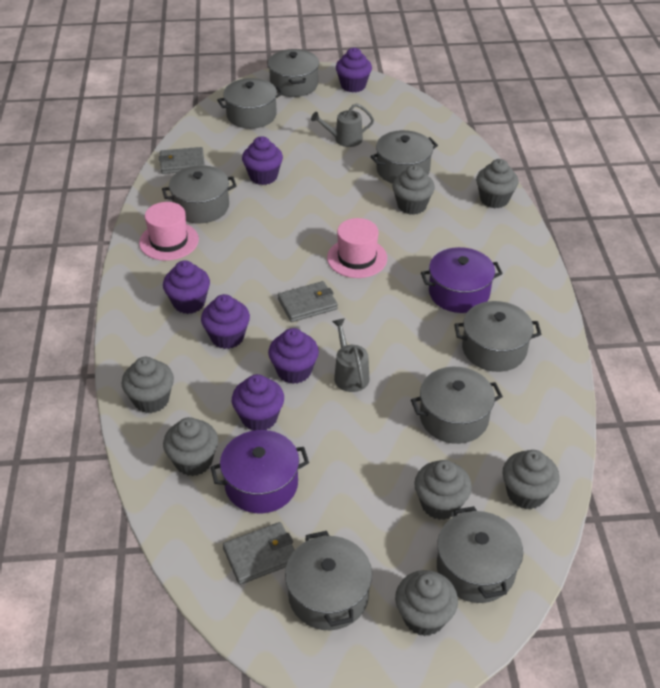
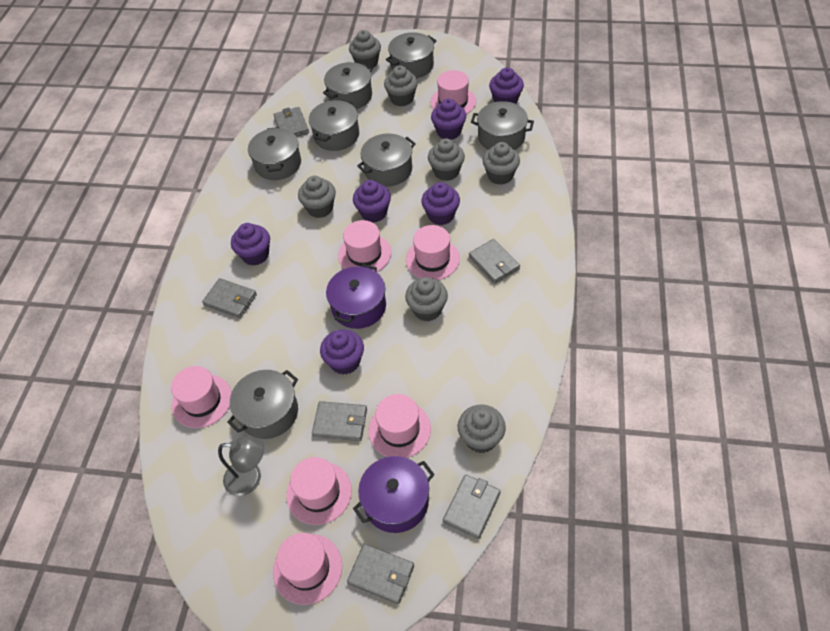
grey lamp: none = 0 -> [218,437,264,496] = 1
grey pot: [162,165,237,223] [217,78,283,129] [268,49,319,97] [285,531,372,630] [370,130,438,184] [411,367,503,444] [437,506,523,603] [454,301,542,372] = 8 -> [227,370,298,439] [248,127,301,180] [309,100,359,151] [323,62,373,109] [357,134,415,187] [386,32,436,78] [471,101,534,150] = 7
grey wallet: [159,147,205,174] [223,522,295,585] [278,281,338,322] = 3 -> [202,278,257,318] [273,107,309,137] [312,401,367,441] [347,544,414,604] [443,475,501,539] [469,239,520,284] = 6
grey watering can: [311,103,374,147] [332,318,369,392] = 2 -> none = 0
pink hat: [139,202,199,261] [327,218,387,278] = 2 -> [171,366,232,428] [273,533,343,605] [286,457,352,525] [338,220,391,272] [368,394,431,458] [406,225,460,280] [430,70,476,114] = 7

